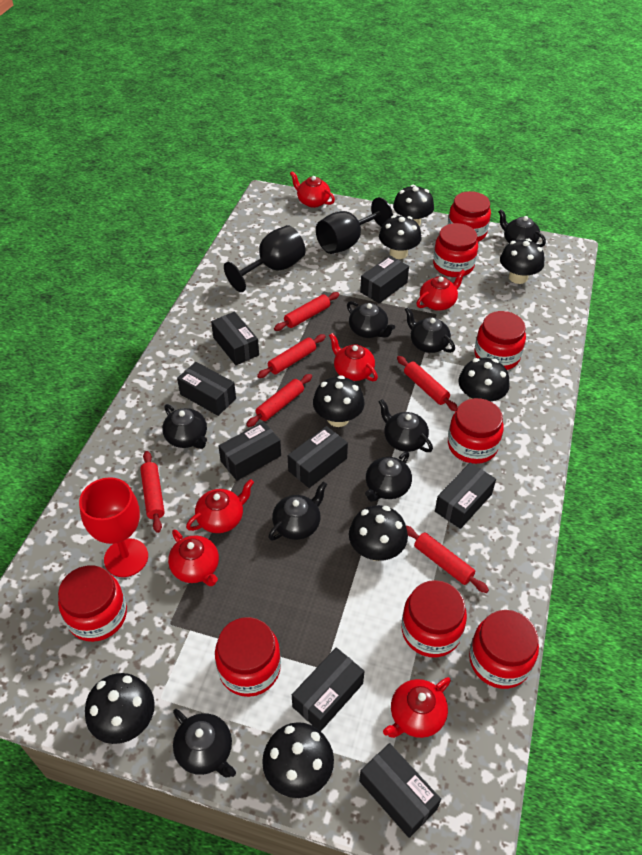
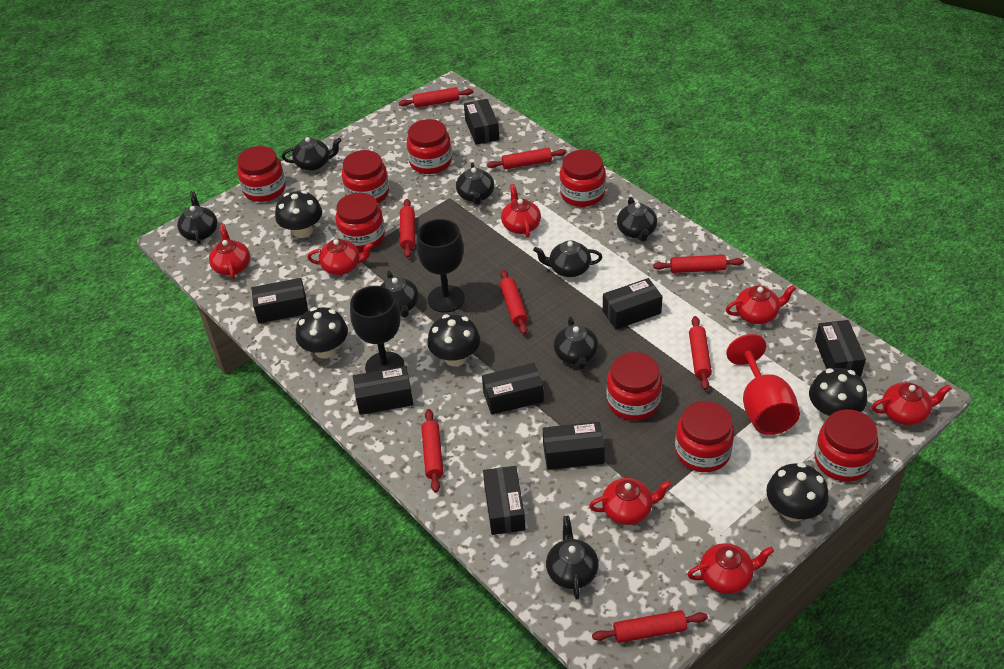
black mushroom: [85,673,155,744] [262,722,334,798] [313,375,365,427] [349,505,408,561] [379,215,422,259] [393,185,434,226] [458,358,510,402] [500,239,544,284] = 8 -> [275,190,322,238] [296,307,348,359] [427,314,480,366] [766,463,829,522] [809,368,867,420] = 5
red rolling pin: [140,451,165,533] [246,374,312,427] [257,334,326,378] [274,292,340,331] [397,356,458,412] [406,526,489,593] = 6 -> [399,87,473,108] [400,199,415,258] [421,409,443,493] [487,148,566,169] [500,269,528,335] [592,610,708,643] [653,255,744,273] [689,316,712,390] = 8
red teapot: [168,530,219,586] [186,479,254,533] [290,171,335,208] [329,333,378,381] [383,677,451,738] [416,269,465,311] = 6 -> [209,224,250,279] [307,239,373,275] [501,184,541,238] [589,478,671,525] [687,543,774,594] [726,285,796,324] [872,382,952,425] = 7

